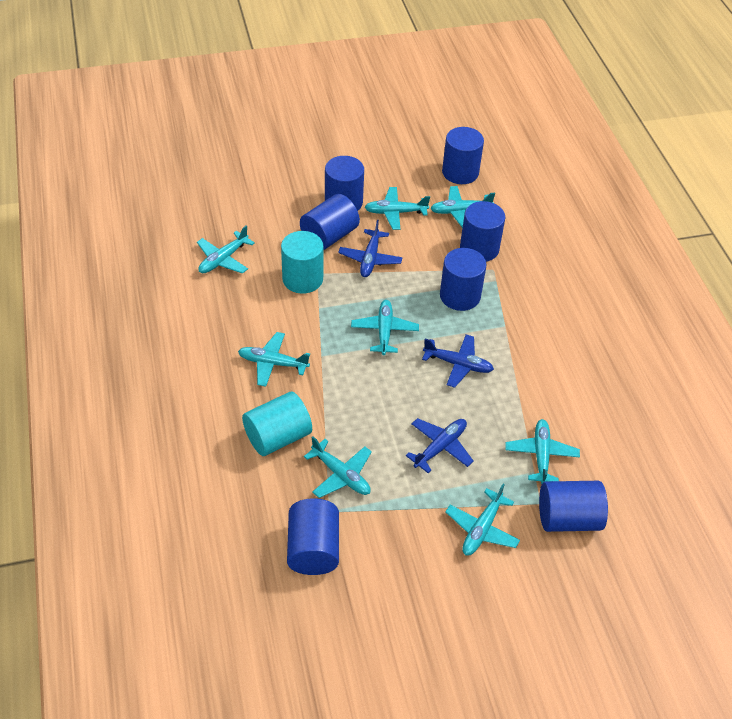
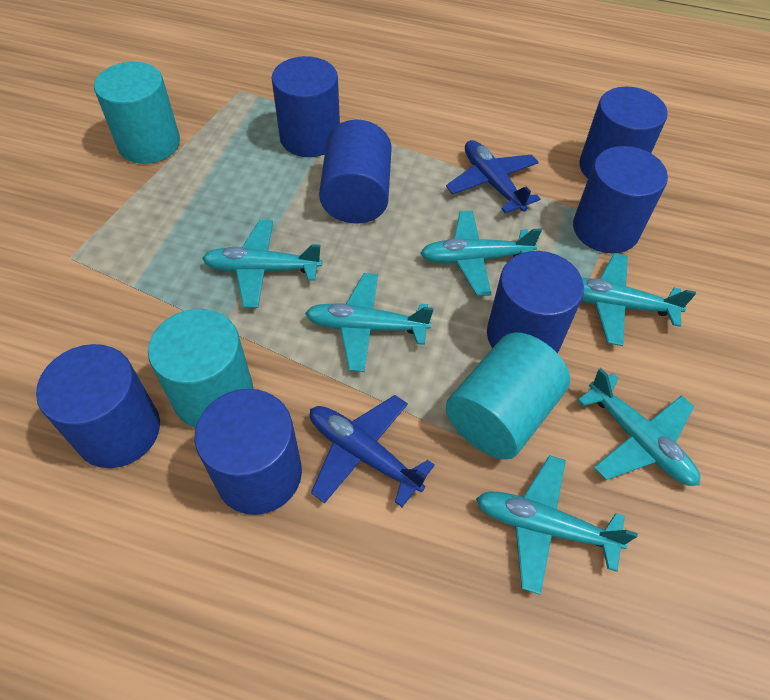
blue plane: [338,220,403,277] [406,418,474,473] [422,334,494,388] = 3 -> [310,395,435,507] [446,140,540,213] = 2
turquoise cylinder: [242,392,312,456] [281,231,323,294] = 2 -> [94,62,180,164] [148,309,254,428] [446,332,570,460] = 3
turquoise plane: [197,225,255,274] [238,332,310,387] [304,436,372,498] [351,300,419,355] [365,187,430,230] [430,186,495,228] [445,484,520,555] [505,419,580,484] = 8 -> [202,220,322,308] [305,273,434,372] [420,211,542,296] [476,455,638,595] [577,368,700,486] [581,253,696,346] = 6

